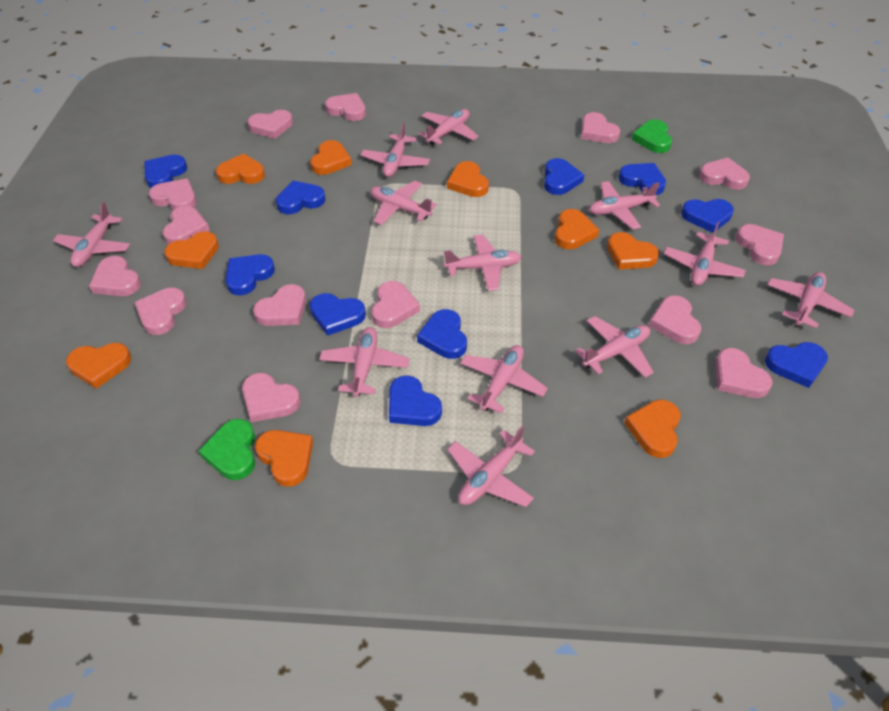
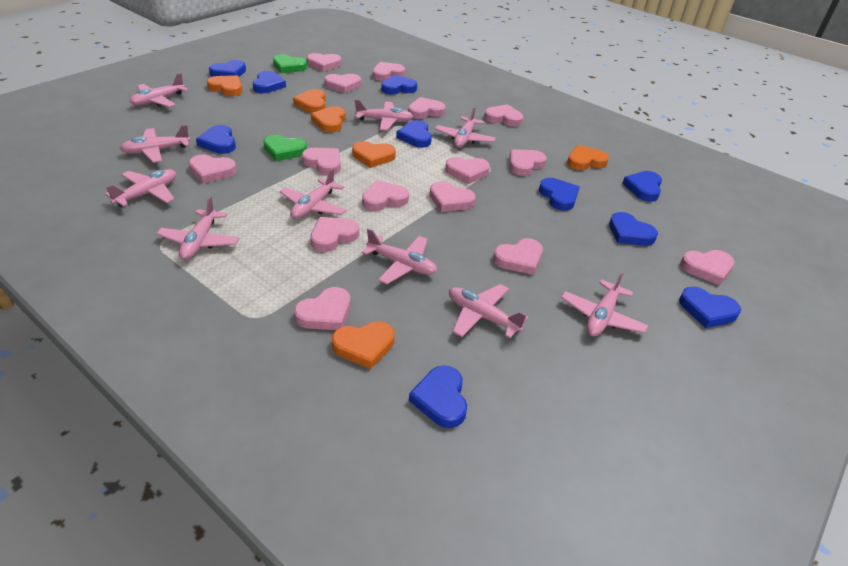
orange heart: [66,343,131,389] [164,231,219,269] [216,153,265,184] [255,430,313,487] [310,140,352,175] [447,161,489,197] [555,209,599,249] [607,232,659,270] [624,399,681,458] = 9 -> [207,75,243,96] [293,89,325,113] [311,106,346,132] [332,321,395,369] [352,141,396,168] [567,145,609,170] = 6
pink heart: [89,256,141,296] [134,288,187,335] [149,179,197,210] [163,206,210,244] [242,373,300,422] [248,110,293,139] [253,284,306,326] [325,93,366,121] [372,281,420,328] [581,112,620,143] [649,295,701,344] [699,158,750,190] [715,348,773,398] [736,224,784,265] = 14 -> [189,155,237,183] [294,287,350,330] [302,148,341,175] [307,53,342,72] [310,217,359,252] [324,74,361,93] [362,180,409,211] [372,62,405,81] [408,97,446,119] [430,181,476,212] [445,157,490,184] [484,104,523,127] [493,238,543,275] [509,149,547,176] [680,250,735,286] = 15
pink plane: [53,202,130,267] [319,327,409,397] [361,122,430,177] [370,181,437,225] [419,109,479,145] [444,234,521,291] [447,426,535,507] [460,345,548,414] [575,316,654,378] [589,181,660,229] [664,222,746,286] [767,272,855,329] = 12 -> [105,169,176,207] [120,125,190,163] [130,73,188,107] [156,196,239,260] [279,168,346,219] [355,99,413,131] [362,229,437,284] [435,106,496,148] [449,284,528,338] [561,271,648,337] = 10

